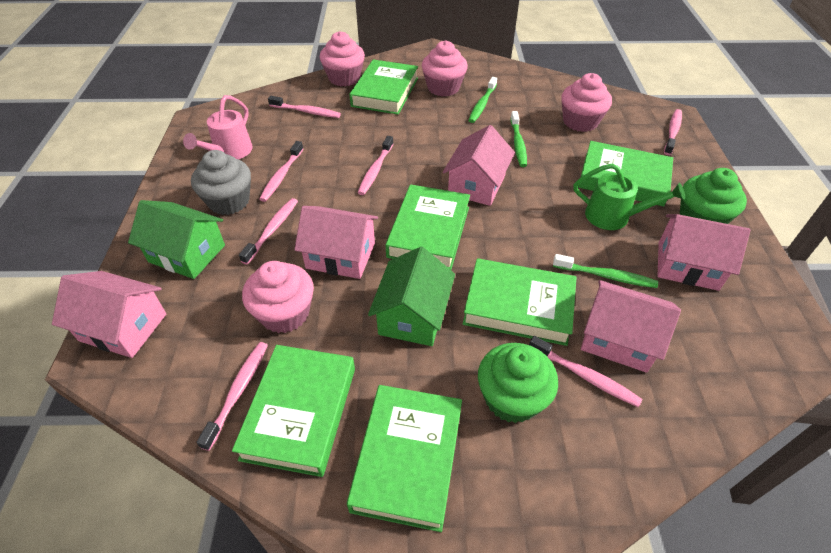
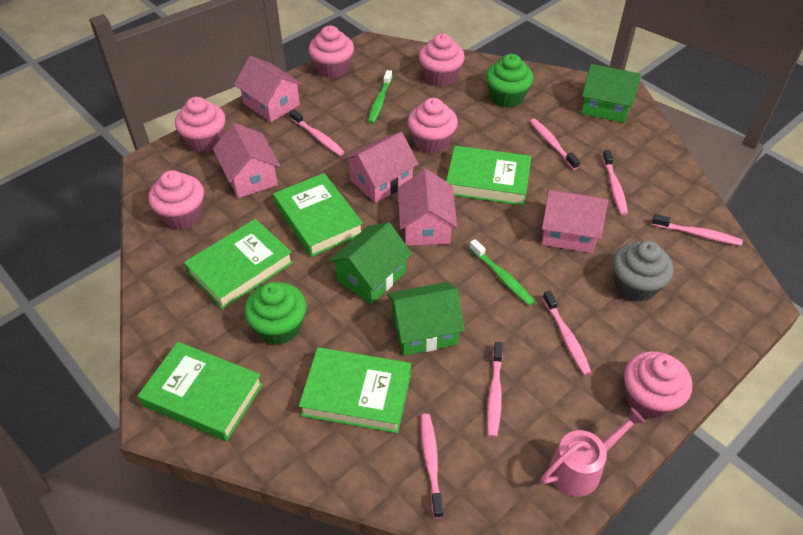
green book: [232,345,355,477] [347,385,462,532] [349,59,418,115] [385,185,470,270] [463,258,577,346] [578,141,673,206] = 6 -> [138,342,263,441] [184,219,293,309] [273,173,363,257] [299,347,411,433] [446,146,532,206] = 5
green house: [128,200,225,279] [368,247,455,346] = 2 -> [328,222,412,304] [387,282,465,356] [581,64,641,123] = 3
green toothbrush: [468,77,497,123] [510,111,527,167] [553,254,658,288] = 3 -> [368,70,392,124] [470,239,535,306] = 2
green watering can: [573,163,685,230] = 1 -> none = 0
pink cupcake: [242,261,314,333] [320,31,365,86] [422,40,468,96] [561,73,612,132] = 4 -> [148,170,204,229] [175,97,226,153] [308,26,354,78] [408,98,458,154] [419,33,465,87] [624,351,692,419] = 6

